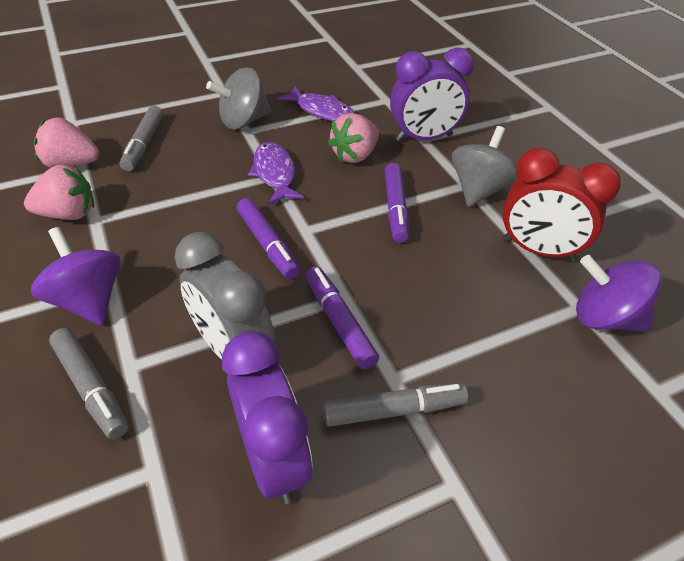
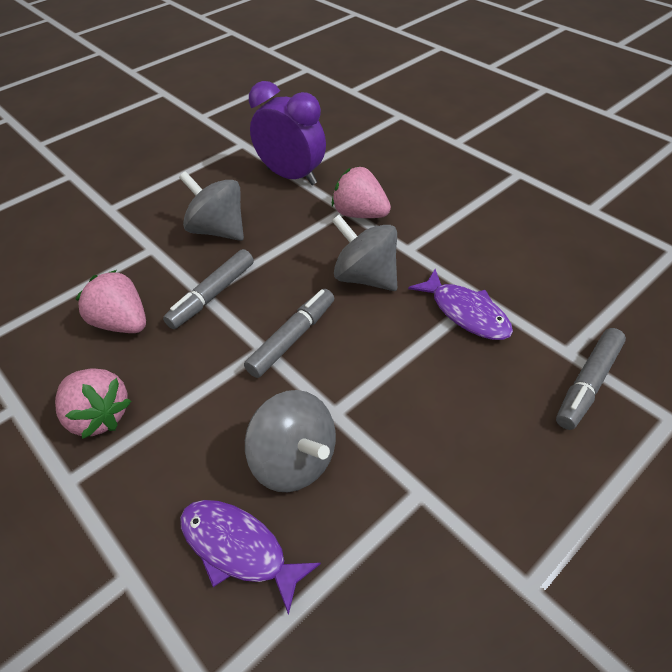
grey clock: [174,232,275,360] = 1 -> none = 0
grey spinning top: [206,67,271,129] [452,126,517,207] = 2 -> [179,171,244,241] [245,390,336,492] [332,215,397,291] = 3
purple clock: [222,331,313,504] [390,47,474,142] = 2 -> [249,81,326,185] = 1
purple marker: [237,198,300,280] [306,266,379,369] [384,163,409,243] = 3 -> none = 0
purple spinning top: [31,227,121,326] [576,255,661,332] = 2 -> none = 0
red clock: [502,148,621,261] = 1 -> none = 0

